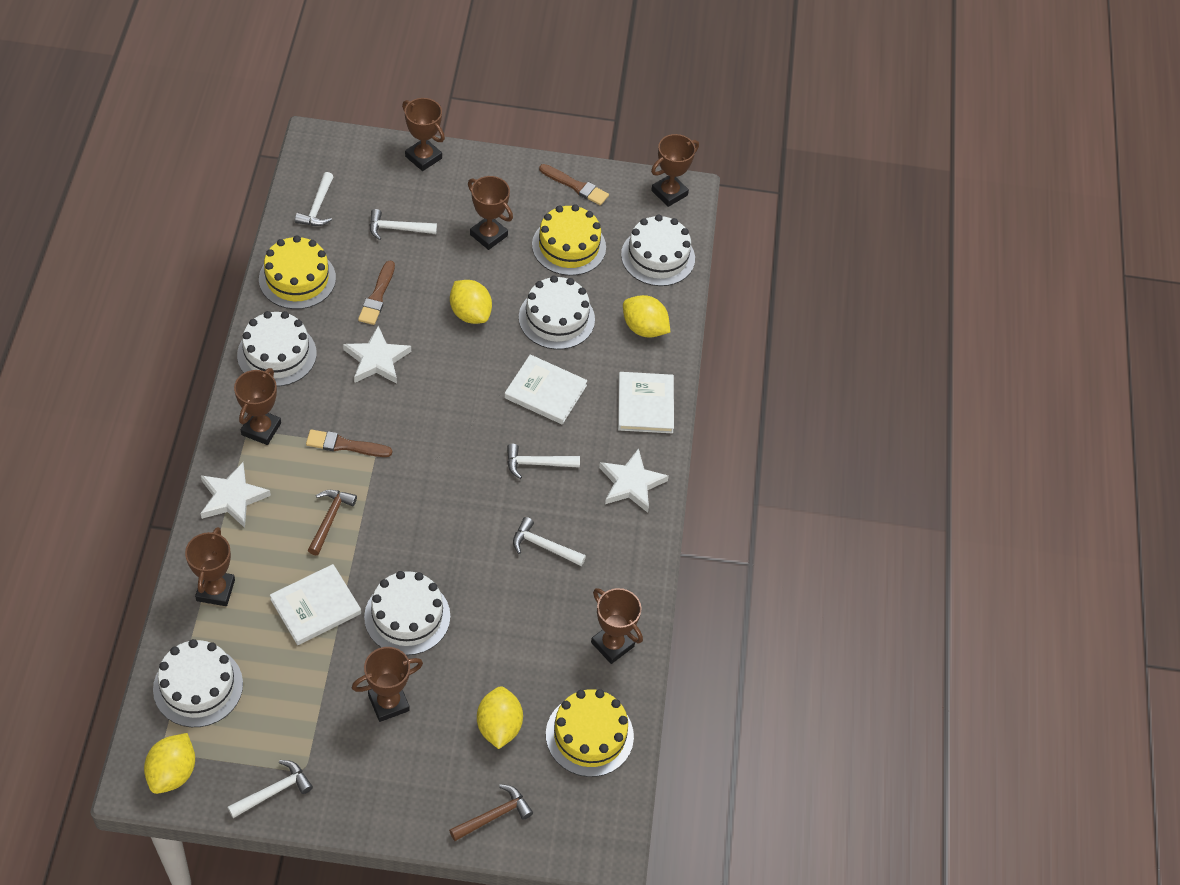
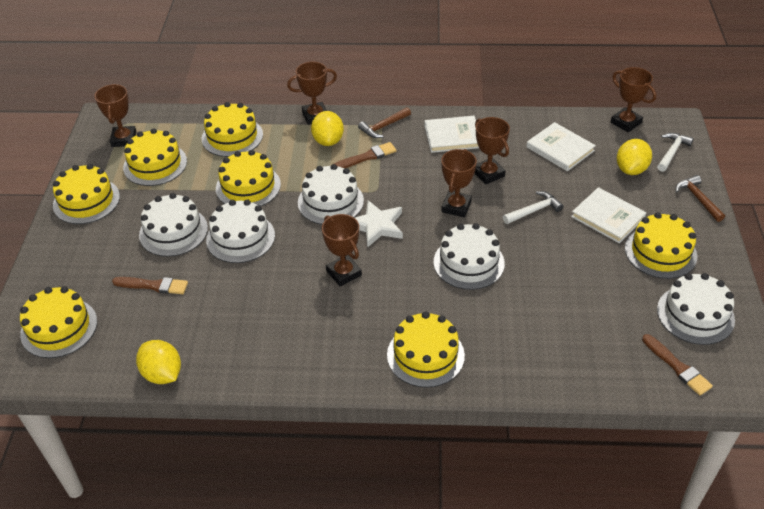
brown trophy: [185,527,235,606] [234,368,281,445] [352,647,423,722] [402,98,445,171] [468,176,513,250] [591,588,643,664] [651,134,699,207] = 7 -> [94,84,137,147] [287,62,337,125] [322,214,362,286] [441,149,477,217] [474,117,510,185] [611,67,656,132] = 6
white hammer: [227,760,313,818] [295,172,334,226] [370,209,437,240] [507,444,580,479] [513,517,586,566] = 5 -> [503,191,564,224] [657,133,694,172] = 2
white star: [201,462,271,528] [343,326,411,384] [599,448,669,513] = 3 -> [355,200,403,248] = 1
yellow cake: [259,236,336,309] [532,204,606,276] [546,689,634,777] = 3 -> [20,286,97,358] [53,164,120,224] [123,128,187,186] [202,102,263,157] [216,150,281,206] [387,311,465,388] [625,212,697,279] = 7
yellow lemon: [144,733,195,794] [450,280,492,324] [477,687,523,749] [623,295,670,338] = 4 -> [136,340,181,384] [311,111,344,146] [617,139,652,175] = 3

